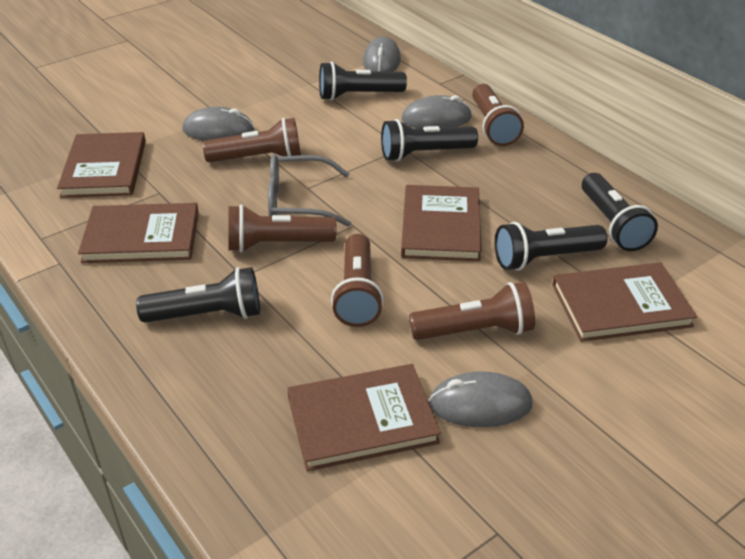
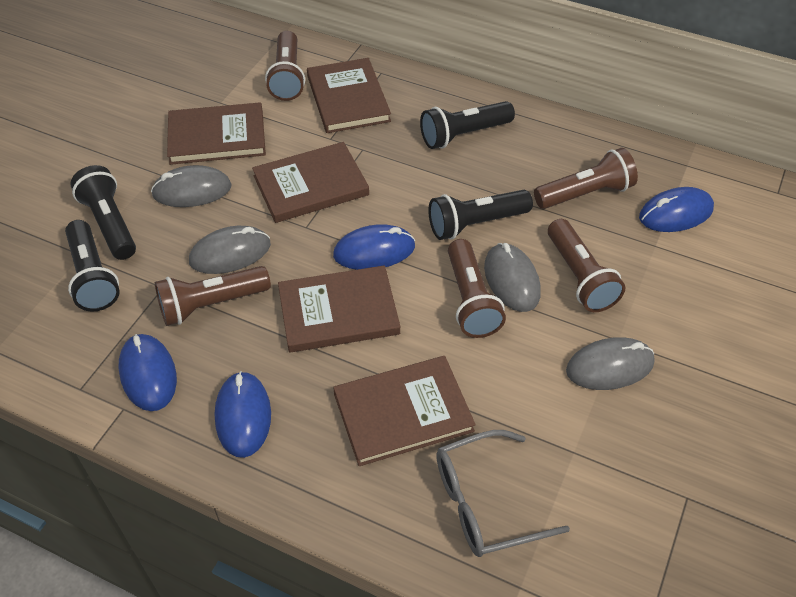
black flashlight: [136,267,260,323] [319,62,407,101] [381,119,478,161] [495,222,607,271] [582,173,658,251] = 5 -> [65,220,120,312] [70,165,136,260] [420,101,515,149] [428,190,533,240] = 4
blue mouse: none = 0 -> [118,334,177,411] [215,371,271,458] [333,224,415,270] [639,187,714,232] = 4

